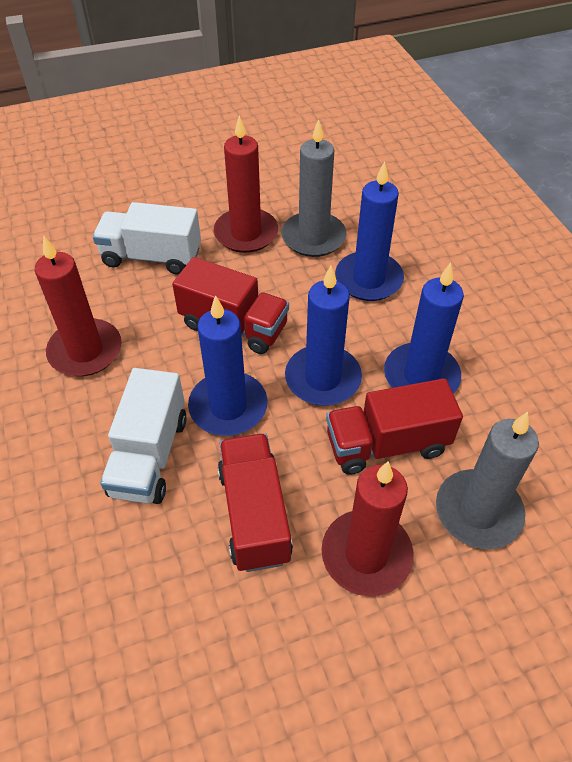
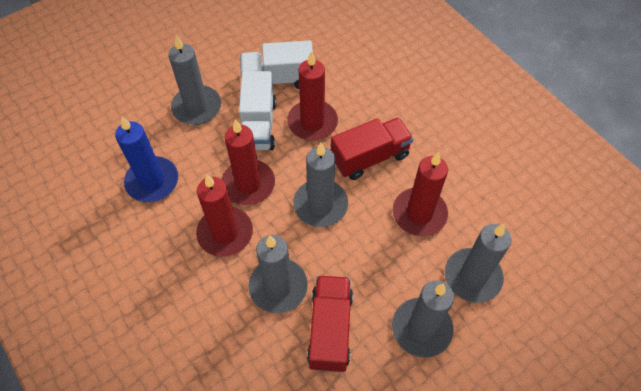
blue candle: [188,295,267,436] [285,266,362,406] [335,161,404,301] [384,262,464,394] = 4 -> [115,116,178,202] = 1
grey candle: [281,119,347,257] [436,412,539,549] = 2 -> [168,35,221,125] [248,235,308,313] [293,143,348,227] [392,280,454,358] [445,224,512,303] = 5
red candle: [35,236,122,376] [214,115,278,253] [321,461,414,596] = 3 -> [196,174,253,257] [222,119,275,205] [287,51,338,141] [393,152,448,236] = 4
red truck: [172,257,289,354] [217,433,293,572] [326,378,463,475] = 3 -> [307,275,353,372] [331,117,413,180] = 2

